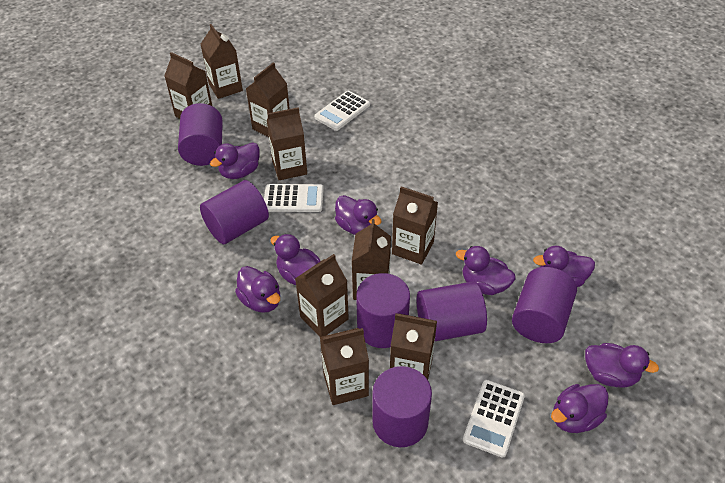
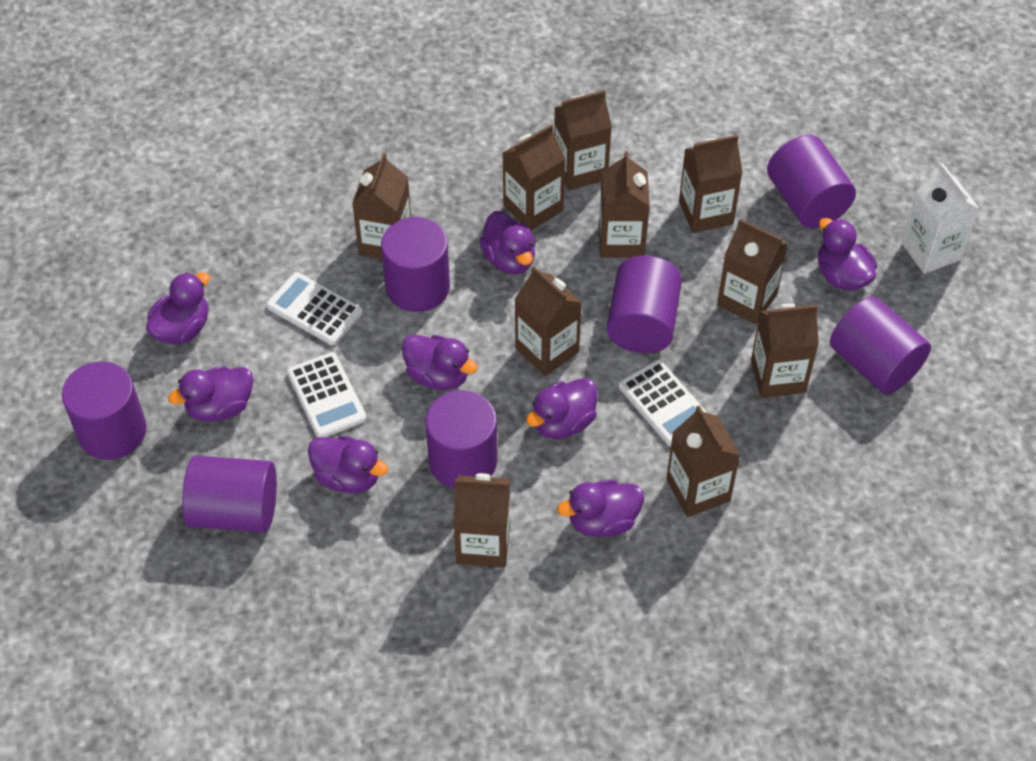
brown carton: [164,52,212,119] [201,24,243,99] [246,62,290,137] [267,107,307,180] [295,254,349,337] [320,328,369,405] [352,219,391,300] [390,313,437,380] [392,186,438,265] = 9 -> [352,153,411,259] [453,473,510,567] [503,124,565,231] [515,266,582,376] [554,90,612,190] [599,151,650,258] [666,405,740,517] [679,135,743,233] [717,219,788,324] [751,303,819,398] = 10
purple cylinder: [178,103,223,166] [200,180,269,244] [356,273,410,348] [372,366,432,447] [417,282,487,341] [512,267,577,343] = 6 -> [62,361,146,460] [182,456,277,532] [381,217,450,312] [425,390,498,489] [606,256,682,353] [767,135,856,228] [830,296,931,394] = 7
white carton: none = 0 -> [901,163,980,274] = 1

